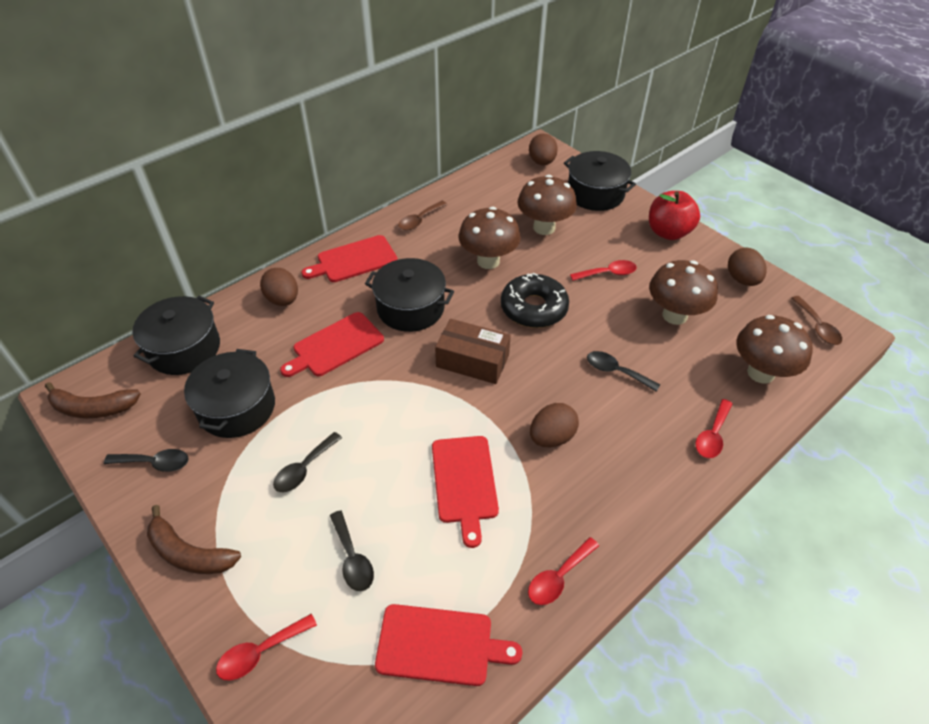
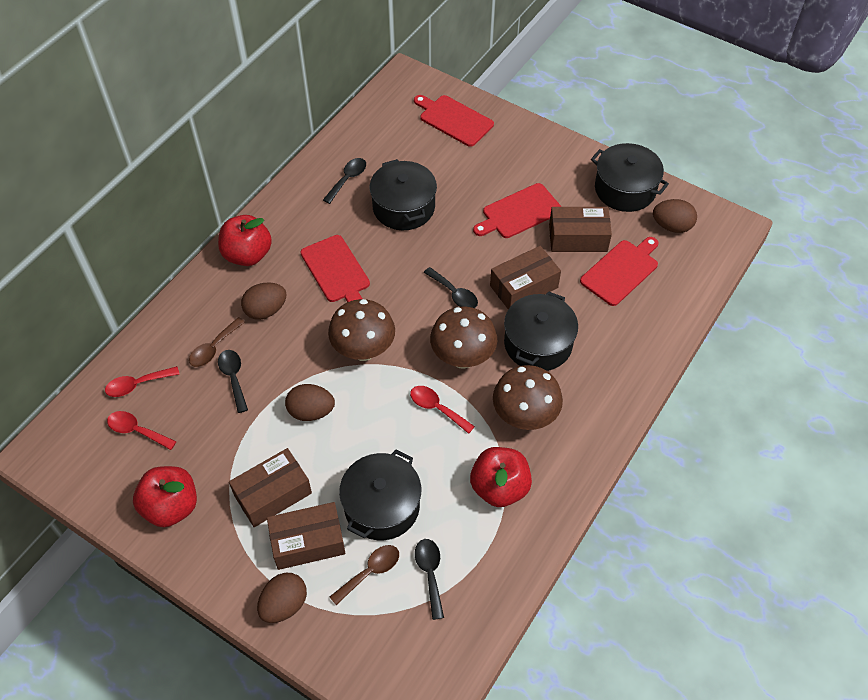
black donut: [501,273,569,328] = 1 -> none = 0
brown banana: [45,382,141,418] [147,505,241,574] = 2 -> none = 0
brown box: [435,319,511,384] = 1 -> [229,448,312,527] [267,502,346,570] [490,246,561,309] [549,207,612,252] = 4
brown mushroom: [458,207,521,269] [518,175,577,235] [649,260,718,325] [736,315,813,384] = 4 -> [328,299,395,361] [430,307,497,369] [493,365,563,430] = 3
red apple: [649,191,700,240] = 1 -> [133,466,197,527] [218,215,272,266] [470,447,532,507] = 3
red spoon: [216,614,317,681] [528,537,599,605] [570,260,637,281] [696,399,732,458] = 4 -> [105,366,180,397] [107,411,177,450] [410,386,475,434] = 3

